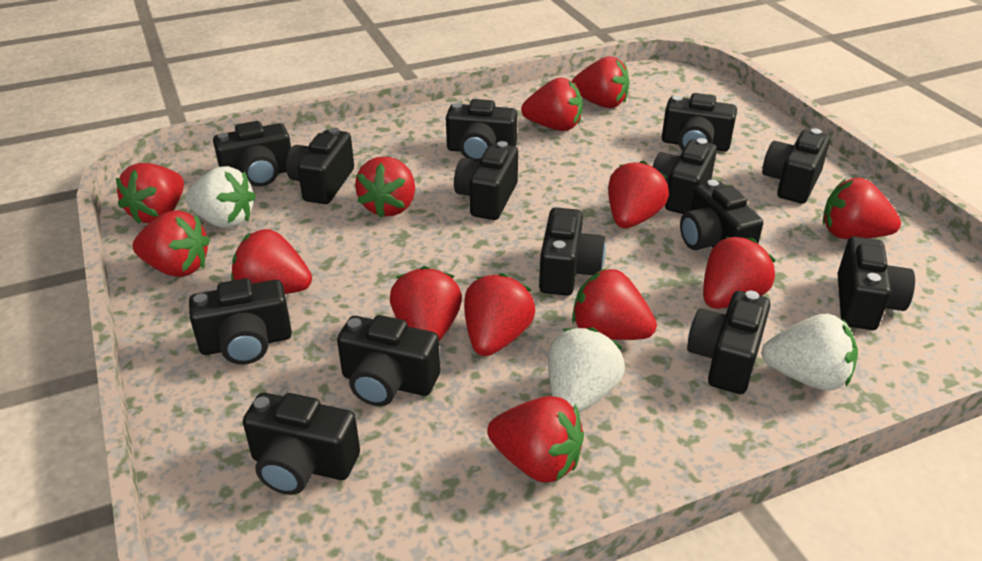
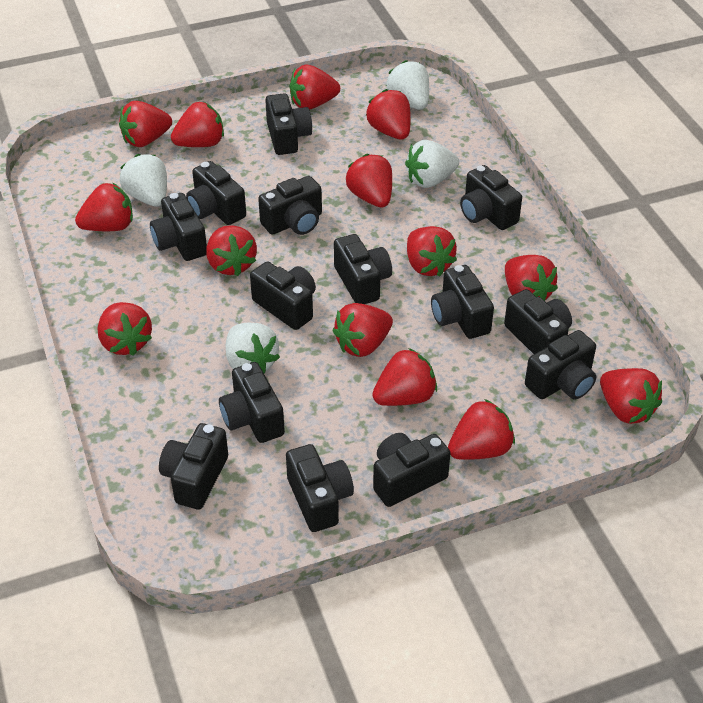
red strawberry: [116,163,184,224] [132,210,210,277] [231,229,312,294] [355,157,415,218] [390,266,462,341] [464,273,535,356] [487,396,584,483] [521,78,583,131] [572,56,630,108] [572,268,657,340] [608,160,669,228] [703,237,776,309] [823,178,901,239] = 13 -> [75,182,133,231] [97,302,152,356] [119,101,172,147] [171,102,224,147] [206,225,257,276] [289,65,340,110] [333,303,393,357] [346,154,392,208] [366,89,411,139] [372,348,437,406] [407,226,457,277] [448,399,515,460] [505,255,558,301] [600,368,662,424] = 14
white strawberry: [185,166,256,228] [548,327,625,413] [761,313,858,391] = 3 -> [120,154,167,207] [226,323,280,373] [386,60,429,110] [405,140,459,188] = 4

